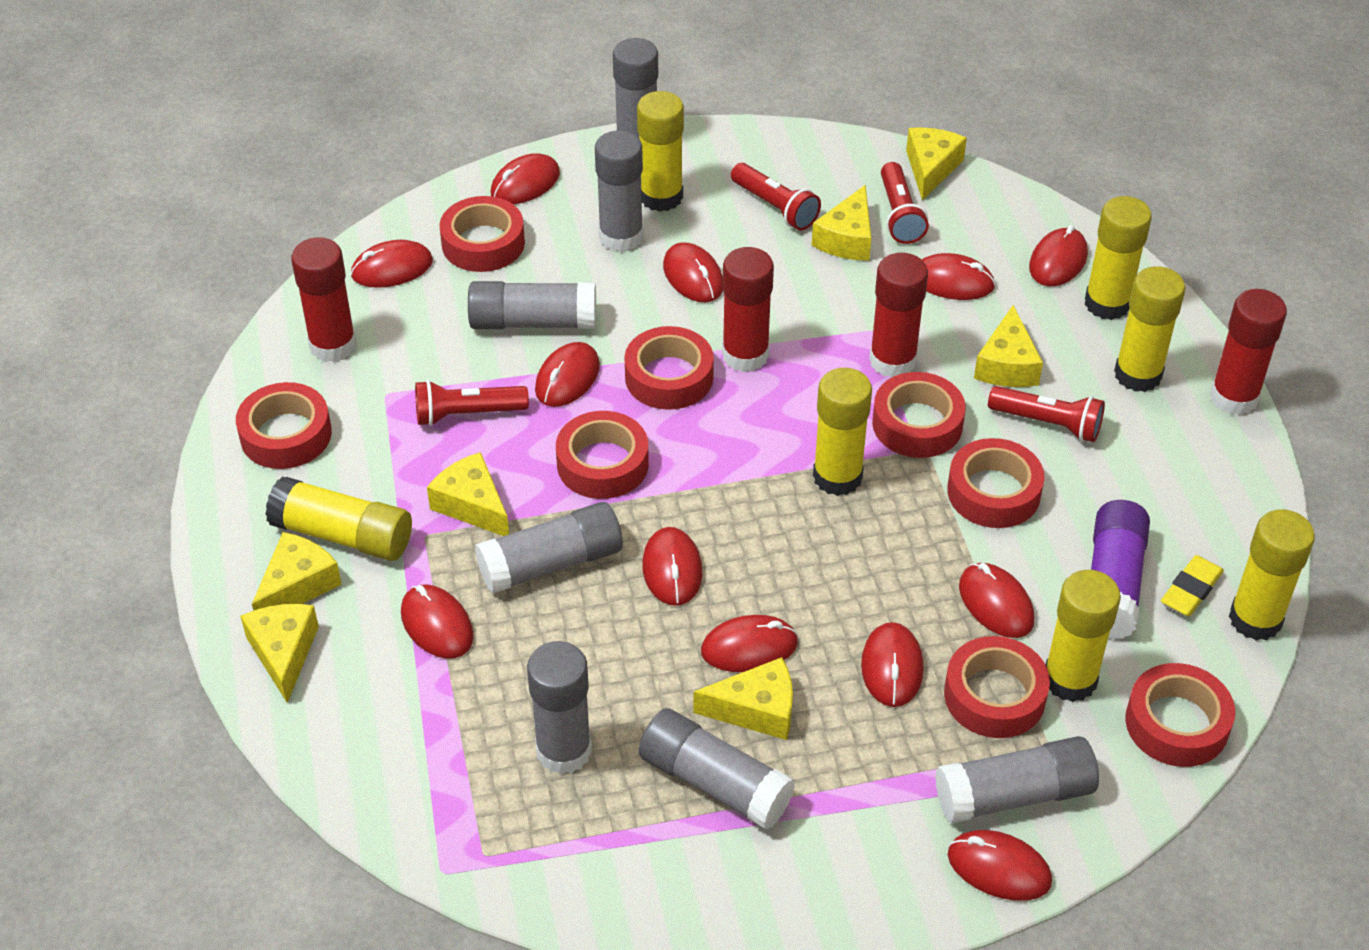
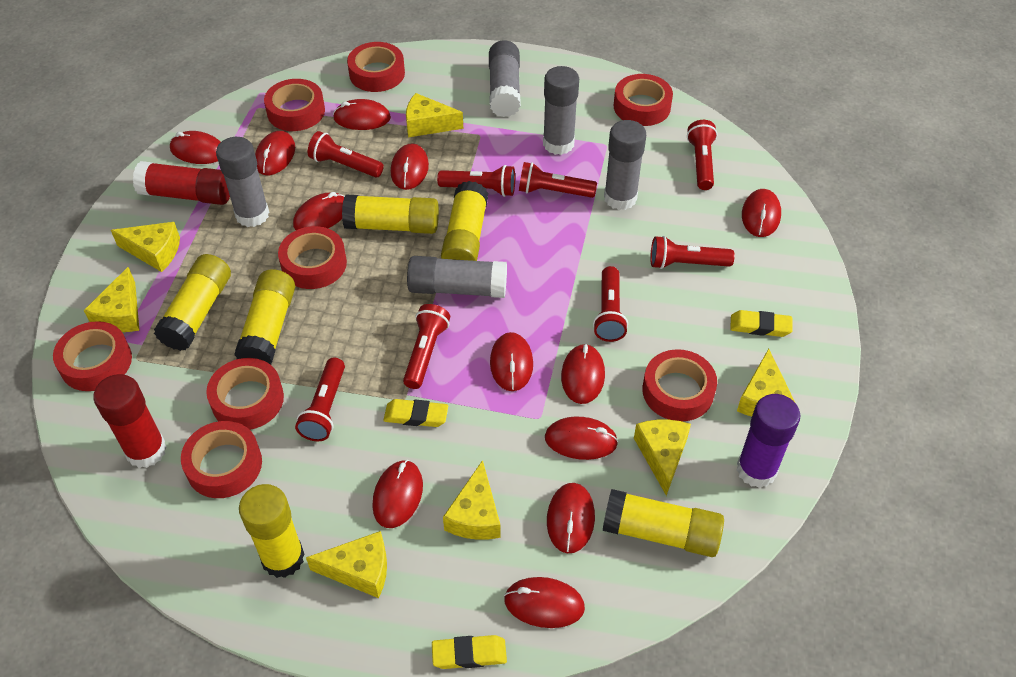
grey glue stick: [468,281,596,329] [475,502,623,593] [527,641,592,775] [595,131,644,253] [613,38,658,138] [639,708,795,830] [935,736,1099,824] = 7 -> [216,137,269,227] [407,256,507,298] [489,40,521,117] [543,66,579,155] [604,120,646,210] = 5
red flashlight: [415,380,529,426] [731,163,821,230] [881,162,929,244] [988,386,1105,442] = 4 -> [295,358,345,441] [308,131,384,177] [403,304,450,389] [437,165,515,197] [519,162,597,198] [593,266,628,342] [650,236,735,269] [687,120,718,190] = 8
red glue stick: [291,237,357,362] [722,247,774,372] [869,253,928,378] [1210,289,1287,415] = 4 -> [93,374,167,468] [133,161,230,205] = 2
yellow eraser: [1161,555,1224,616] = 1 -> [384,399,448,427] [432,635,507,669] [730,310,793,337] = 3
yellow glue stick: [265,477,412,561] [637,91,684,212] [813,368,872,496] [1046,570,1121,702] [1085,196,1152,320] [1114,266,1185,392] [1229,509,1315,641] = 7 -> [154,254,231,351] [234,269,295,365] [239,484,304,578] [342,194,439,234] [441,181,488,261] [603,489,724,557] = 6

